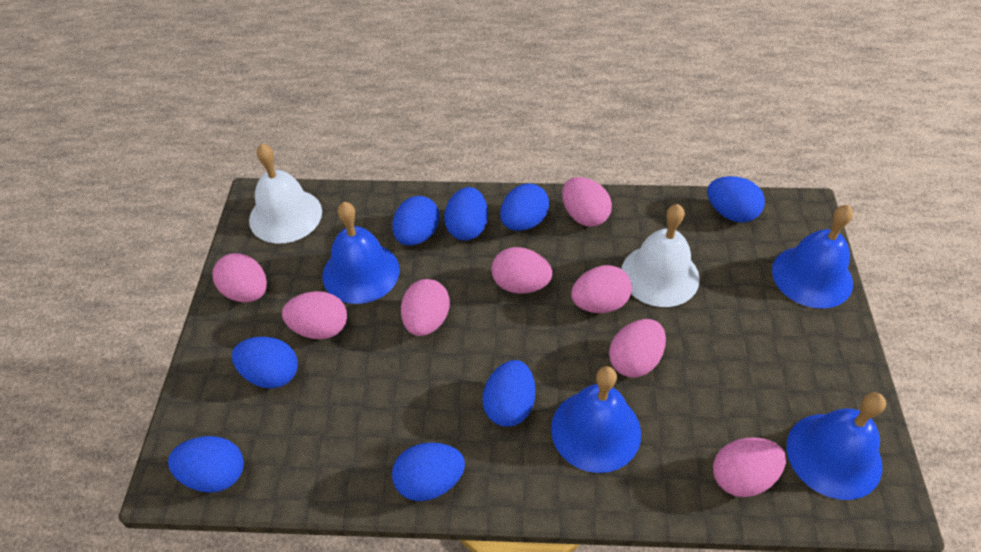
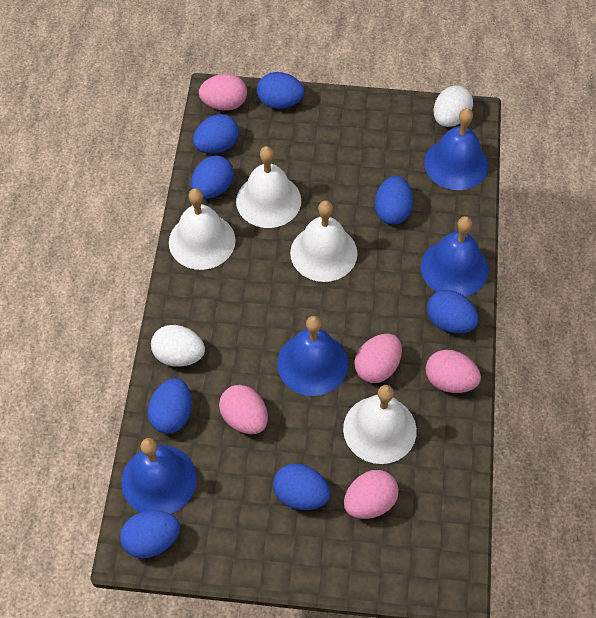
pink egg: [212,253,267,302] [282,291,347,339] [401,279,450,336] [491,247,552,294] [562,177,612,227] [571,265,632,313] [609,319,666,377] [713,437,786,497] = 8 -> [199,74,247,111] [219,385,268,434] [344,470,399,519] [354,334,402,383] [426,350,481,393] = 5
white bell: [249,143,322,244] [621,204,700,307] = 2 -> [169,188,236,270] [236,146,301,228] [290,201,358,282] [343,385,417,464] = 4
white egg: none = 0 -> [151,325,205,367] [433,85,473,127] = 2

